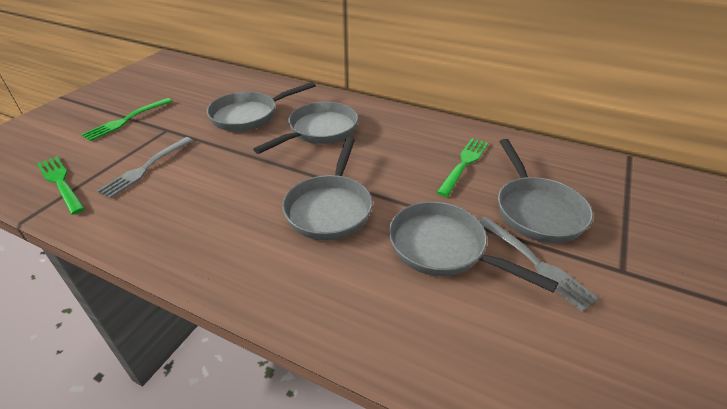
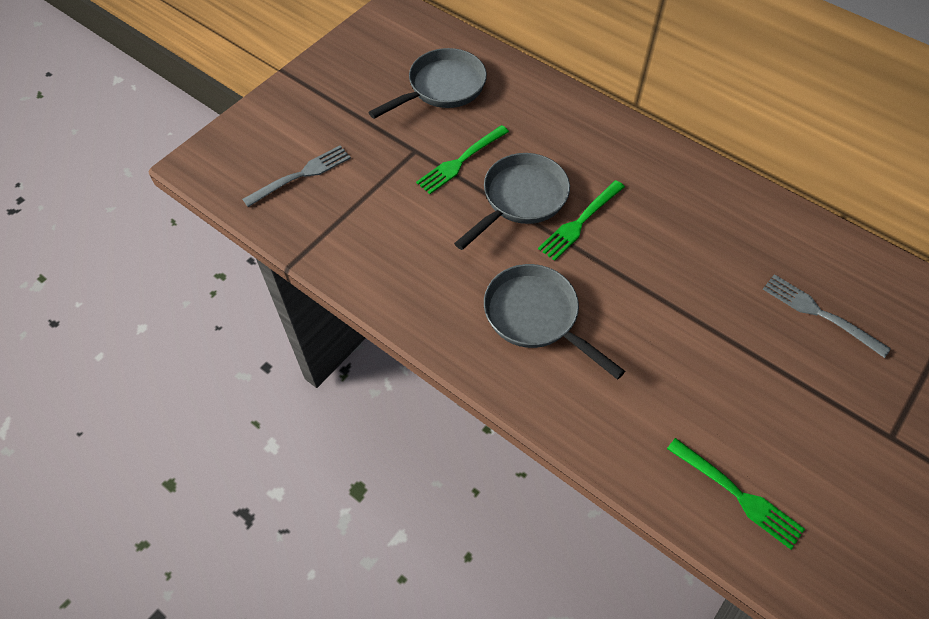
grey pan: [207,82,316,131] [253,102,359,154] [282,137,373,240] [389,201,558,292] [498,139,593,243] = 5 -> [368,48,487,119] [454,153,570,250] [484,264,625,380] = 3

